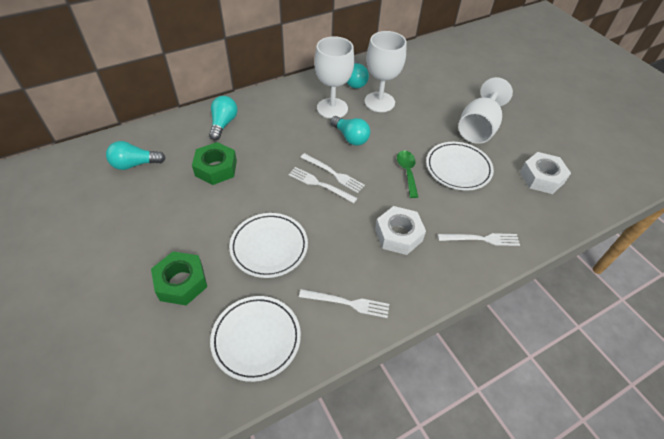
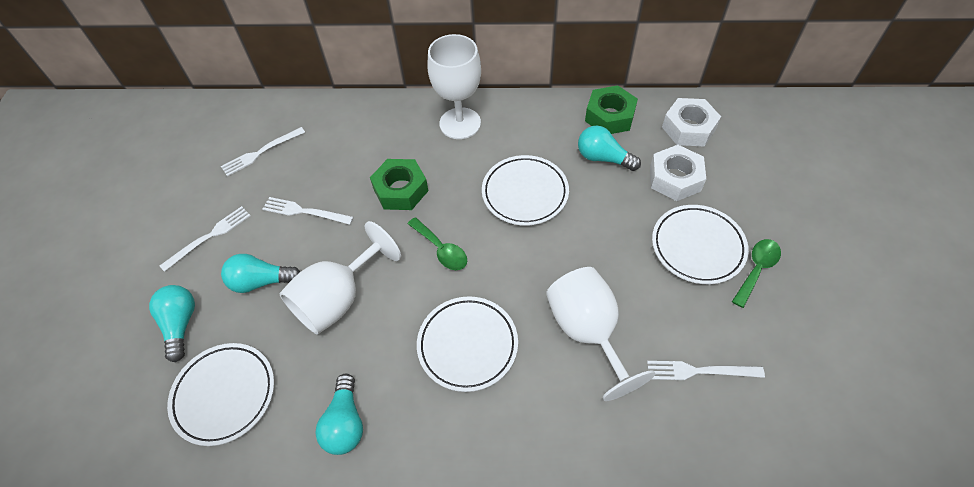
green spoon: [397,151,418,198] = 1 -> [408,217,467,270] [732,239,781,308] = 2
white plate: [210,296,301,382] [229,213,308,278] [426,142,494,191] = 3 -> [167,343,274,446] [417,296,518,392] [482,155,569,226] [652,205,749,284] = 4

